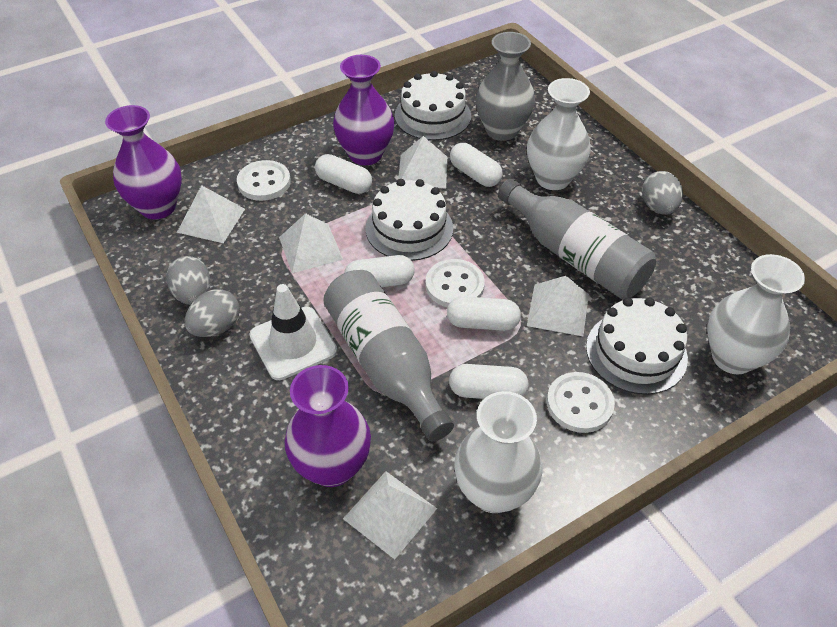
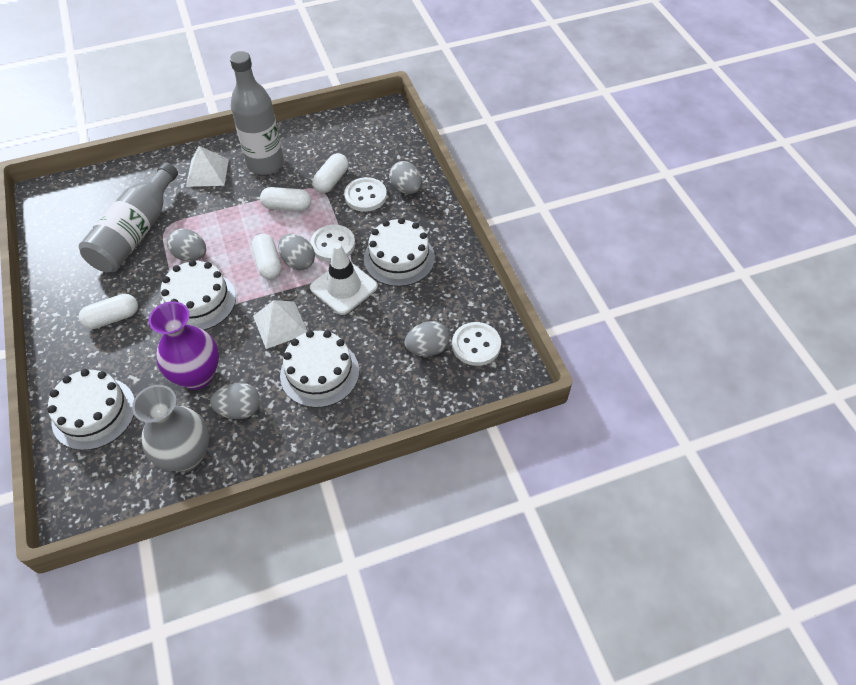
grey egg: [166,256,210,305] [184,289,240,337] [642,171,683,215] = 3 -> [167,229,206,261] [210,383,260,419] [278,234,315,270] [389,161,422,194] [404,321,450,356] = 5
purple vase: [105,105,182,219] [285,365,371,487] [333,55,395,165] = 3 -> [149,301,219,390] = 1
white cake: [365,179,453,261] [395,71,471,140] [586,297,688,394] = 3 -> [48,369,135,450] [161,260,236,330] [280,330,359,408] [364,218,435,287] = 4
white capsule: [315,154,372,194] [344,255,415,287] [447,296,521,331] [449,364,528,399] [450,143,503,187] = 5 -> [79,294,138,329] [252,234,282,279] [260,187,311,211] [312,153,349,193] = 4
white pyramid: [177,185,245,243] [279,213,343,273] [343,471,437,559] [398,136,447,188] [527,276,589,336] = 5 -> [186,146,229,187] [253,300,307,349] = 2
white vase: [454,391,543,513] [527,78,591,190] [707,254,805,375] = 3 -> none = 0

